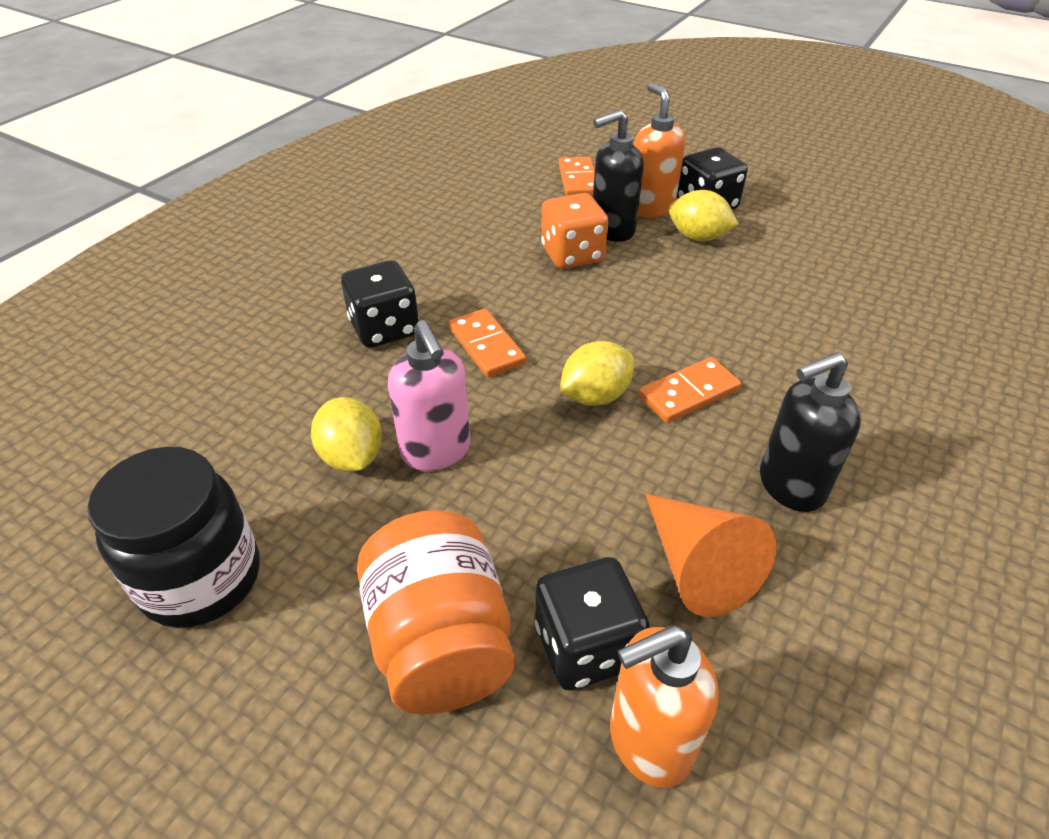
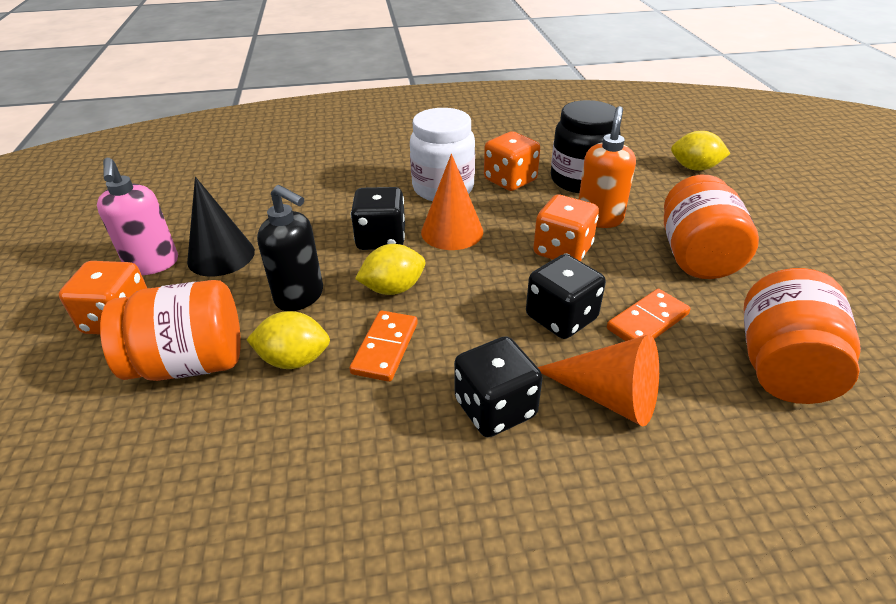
black cone: none = 0 -> [187,177,255,276] = 1
black soap dispenser: [593,110,644,242] [760,352,861,512] = 2 -> [257,185,323,311] = 1
orange cone: [645,494,776,617] = 1 -> [421,154,483,250] [538,335,659,426] = 2
orange dice: [541,193,609,269] = 1 -> [59,261,148,334] [484,131,540,191] [533,195,599,261] = 3
orange domino: [449,308,526,377] [559,157,595,196] [638,357,742,423] = 3 -> [349,310,418,382] [607,289,691,341] = 2
orange jar: [357,510,515,715] = 1 -> [100,280,241,381] [664,175,759,279] [744,268,861,404] = 3
orange soap dispenser: [610,625,719,788] [634,83,686,217] = 2 -> [579,106,636,228] = 1
white jar: none = 0 -> [410,108,475,201] = 1

